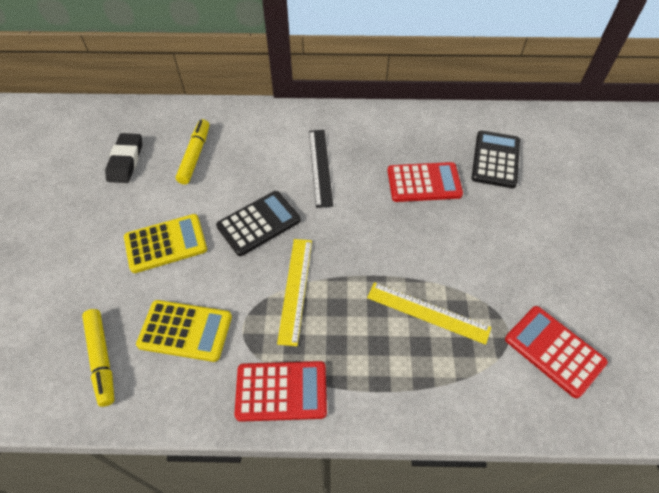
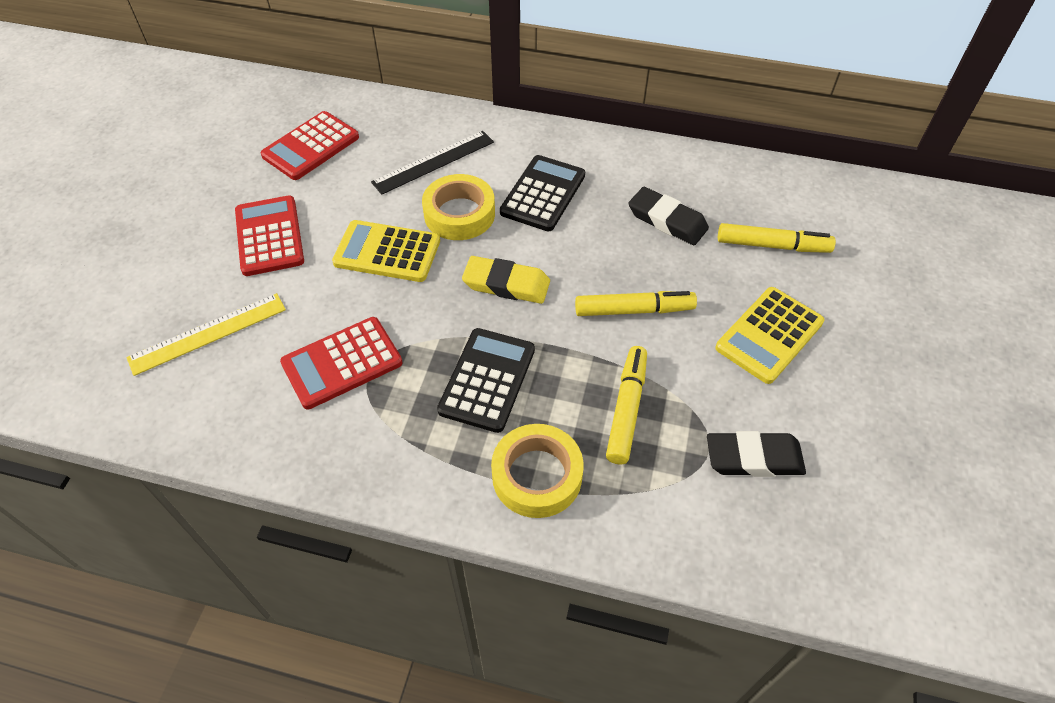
black eraser: [105,133,142,183] = 1 -> [628,187,709,246] [707,431,806,477] = 2
yellow eraser: none = 0 -> [462,256,550,304] = 1
yellow marker: [82,309,114,407] [176,119,209,184] = 2 -> [575,291,697,316] [606,346,647,465] [718,223,836,253] = 3
yellow ruler: [277,239,312,346] [367,282,491,345] = 2 -> [126,293,286,376] = 1
yellow tape: none = 0 -> [422,174,495,240] [491,424,584,518] = 2

